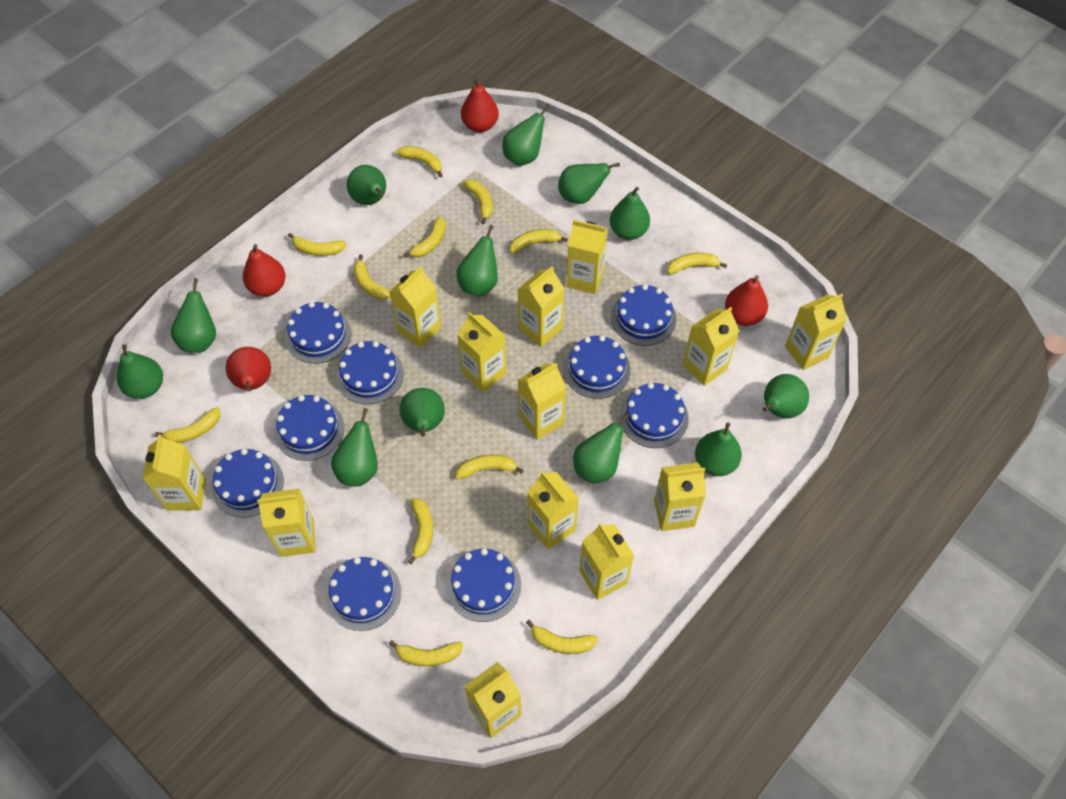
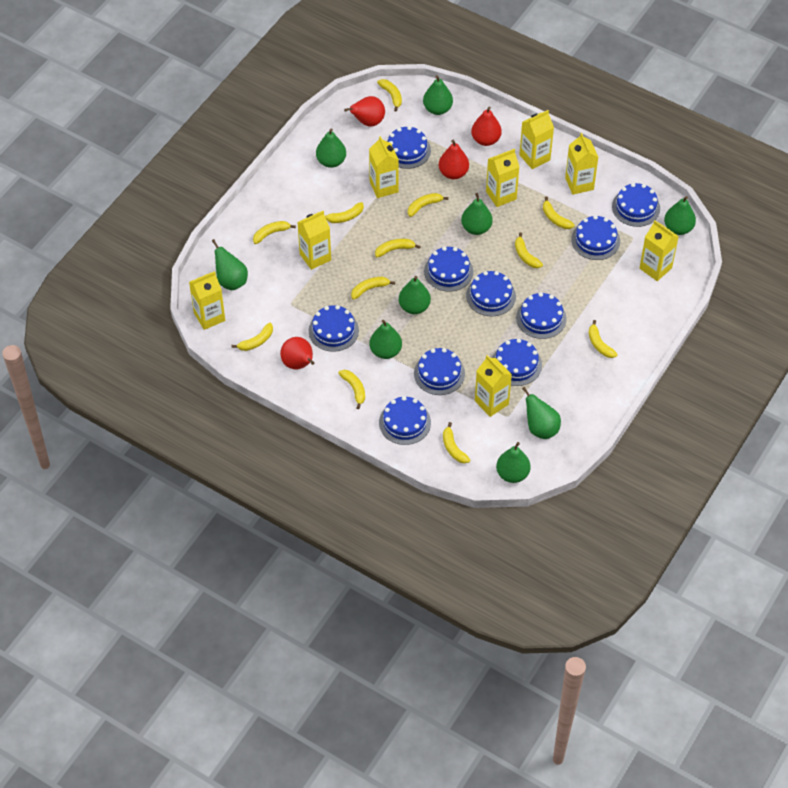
blue cake: [211,449,284,518] [274,395,344,461] [285,302,351,364] [326,557,401,631] [336,341,404,405] [446,548,521,622] [563,335,631,399] [611,284,676,346] [619,383,689,448] = 9 -> [309,305,359,352] [379,396,431,445] [387,126,431,169] [414,348,465,395] [424,246,473,292] [466,271,516,316] [492,338,542,386] [516,292,567,339] [571,215,620,260] [612,183,660,227] = 10
green pear: [117,344,163,399] [171,278,216,353] [331,408,378,487] [347,165,386,205] [400,388,445,437] [456,225,498,296] [502,105,550,166] [558,163,620,204] [573,413,629,483] [610,187,650,240] [695,422,742,476] [762,374,809,418] = 12 -> [212,239,248,290] [316,128,346,168] [370,320,402,359] [399,276,431,314] [423,75,453,115] [461,193,493,235] [496,442,530,483] [522,387,561,439] [664,196,696,235] = 9
yellow carton: [143,435,206,511] [257,488,316,557] [389,266,441,348] [457,312,507,392] [464,662,521,738] [518,266,565,347] [518,363,566,440] [527,471,579,549] [566,220,608,294] [579,523,635,600] [654,462,706,531] [683,307,740,386] [785,294,847,370] = 13 -> [189,271,225,330] [297,211,331,270] [369,136,399,198] [475,355,512,417] [486,149,519,207] [519,110,554,169] [565,133,599,195] [640,220,679,281] = 8

